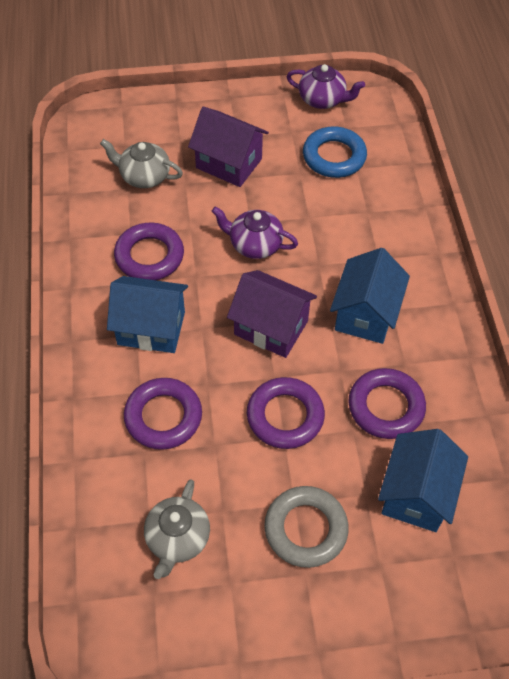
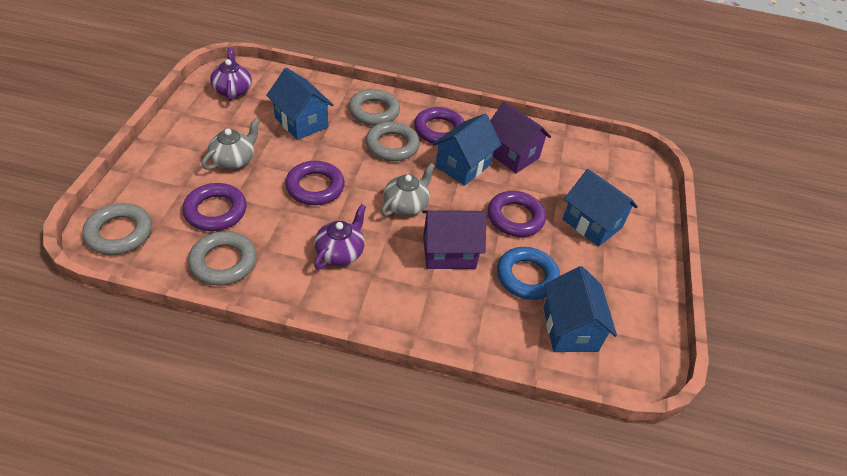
blue house: [107,276,188,353] [330,248,410,344] [378,429,468,532] = 3 -> [266,68,334,140] [432,114,502,185] [543,266,617,352] [562,169,638,246] = 4
grey ring: [264,486,349,568] = 1 -> [82,203,152,255] [188,231,257,286] [349,89,400,126] [365,121,420,161] = 4

